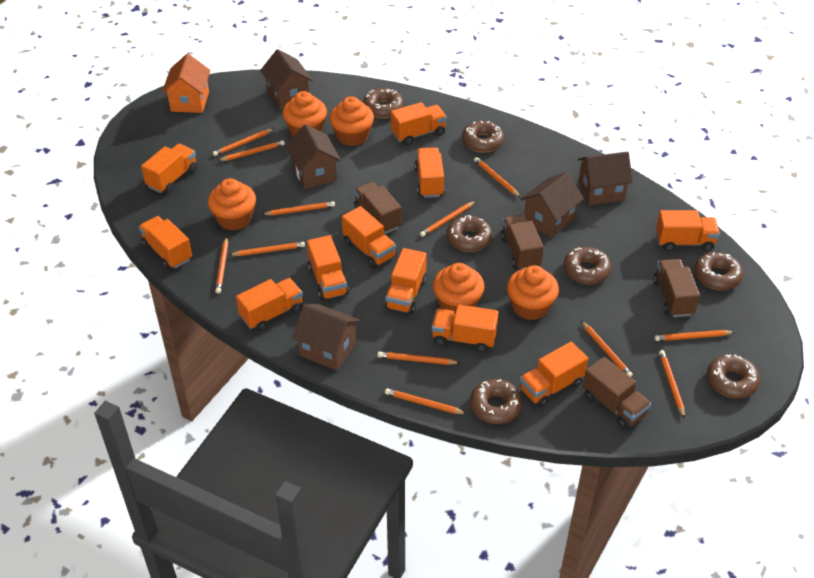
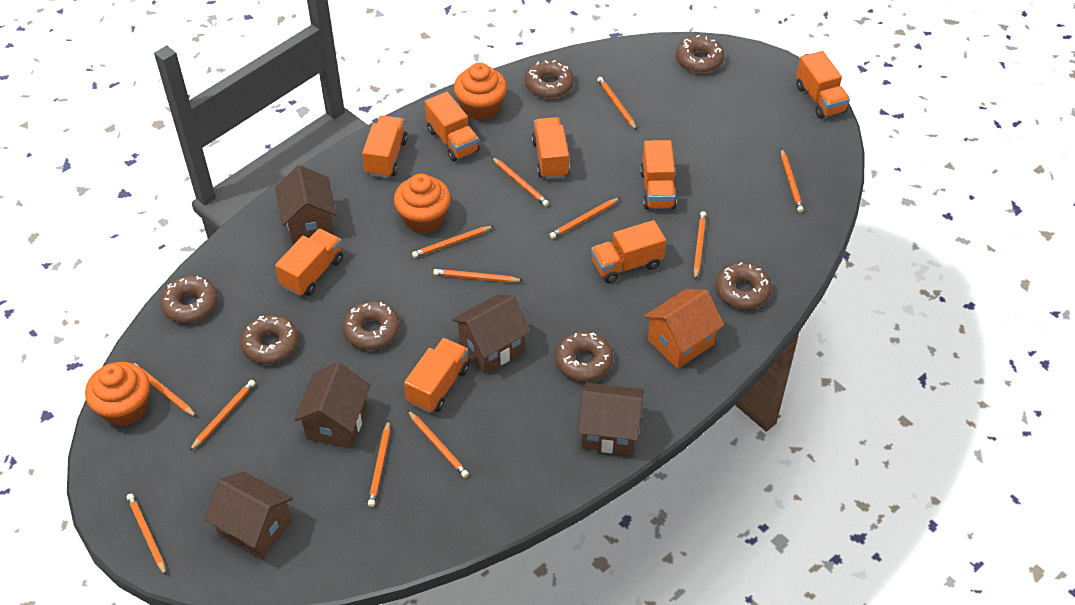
brown truck: [354,182,402,234] [501,215,544,269] [583,357,651,429] [653,259,700,317] = 4 -> none = 0
orange cupcake: [208,178,256,231] [282,91,327,137] [329,96,374,146] [433,263,485,313] [507,265,559,320] = 5 -> [85,362,150,426] [394,174,451,234] [454,63,507,121] = 3
orange truck: [139,216,192,270] [141,144,197,194] [236,278,303,332] [307,235,349,301] [342,206,396,268] [385,248,427,314] [391,102,447,145] [414,147,445,198] [432,304,499,352] [520,342,588,408] [656,210,720,251] = 11 -> [275,228,343,296] [362,115,408,178] [404,338,469,413] [424,92,480,161] [532,117,570,179] [591,220,666,283] [640,140,677,209] [796,51,850,119] = 8

